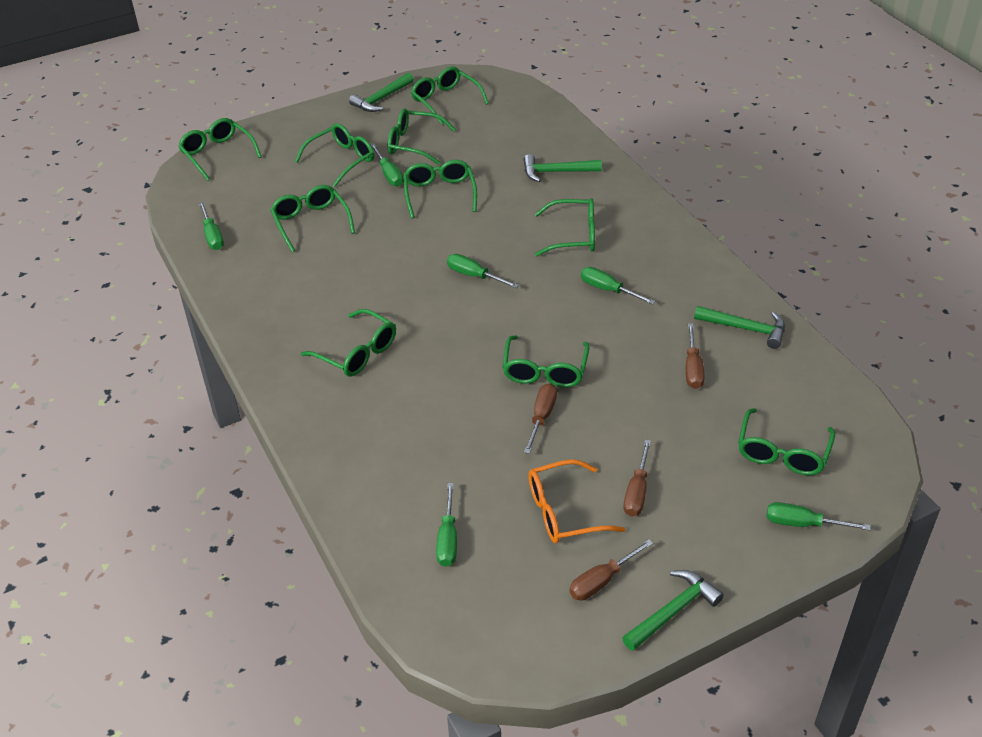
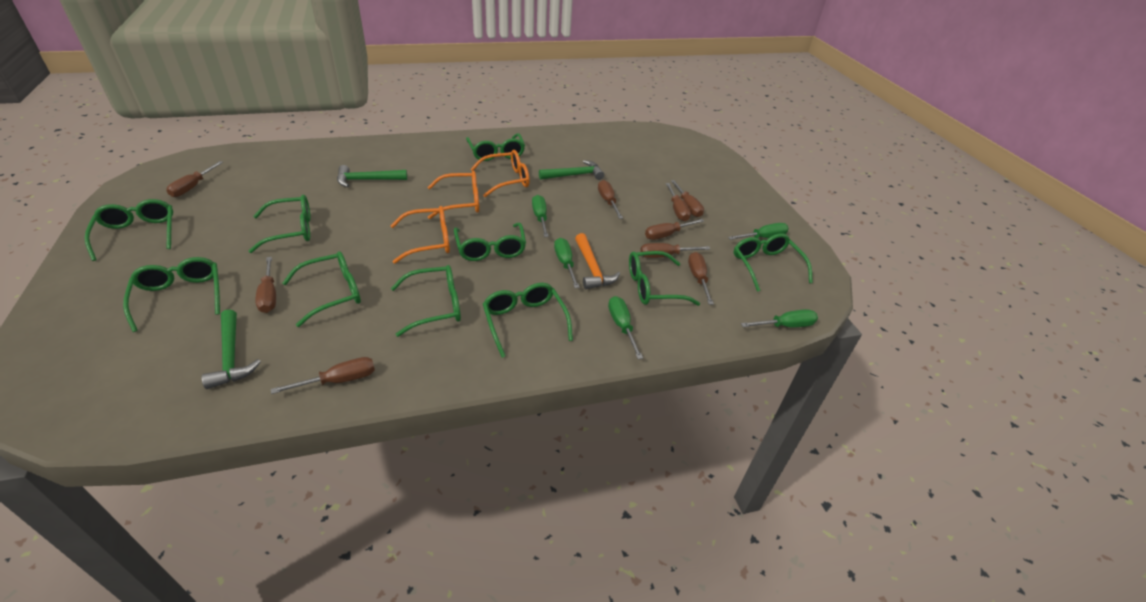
brown screwdriver: [524,383,557,454] [569,539,653,600] [624,439,651,517] [686,323,705,389] = 4 -> [166,161,223,197] [255,257,276,313] [271,357,375,394] [598,180,623,219] [640,243,710,258] [645,219,704,240] [666,183,691,221] [671,180,704,217] [688,252,714,305] = 9
green hammer: [349,72,414,112] [523,154,602,182] [622,570,724,651] [694,306,785,349] = 4 -> [202,309,261,389] [337,165,407,187] [539,160,604,180] = 3
green screwdriver: [199,201,224,250] [371,144,403,187] [436,483,457,567] [447,254,519,288] [581,267,655,305] [767,502,871,530] = 6 -> [532,195,549,237] [554,238,580,288] [608,296,643,359] [728,223,789,240] [741,309,818,327] = 5
orange glasses: [529,459,625,543] = 1 -> [391,206,450,264] [427,171,479,219] [470,150,530,197] = 3
orange hammer: none = 0 -> [575,233,620,289] = 1

